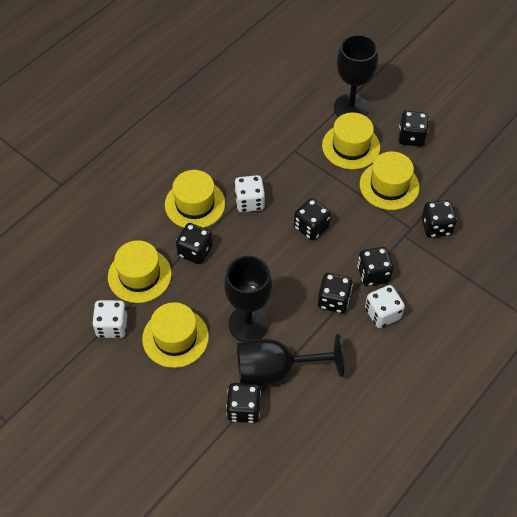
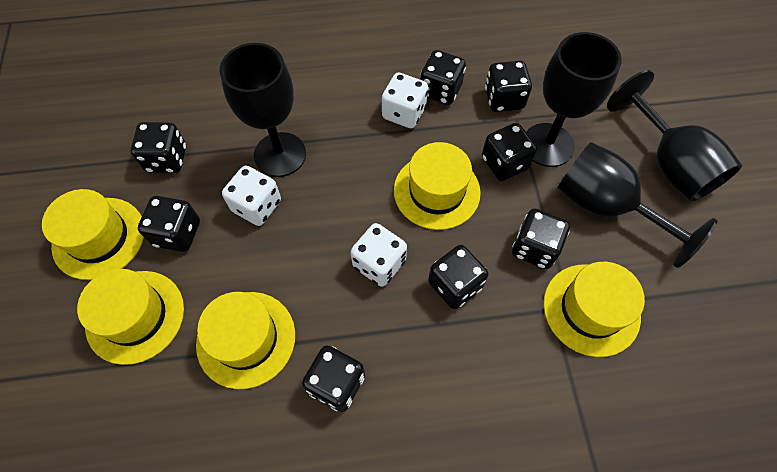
black dice: [176,223,213,264] [226,383,261,423] [294,198,331,240] [318,273,353,313] [357,247,393,286] [398,111,429,147] [421,200,457,238] = 7 -> [131,122,186,173] [138,196,200,252] [302,345,365,412] [421,50,466,105] [428,245,488,309] [482,123,537,181] [485,61,532,112] [512,208,570,269] = 8
black goblet: [224,256,272,342] [237,334,344,386] [334,34,378,117] = 3 -> [220,43,306,177] [526,32,622,167] [557,142,717,268] [607,70,742,202] = 4

